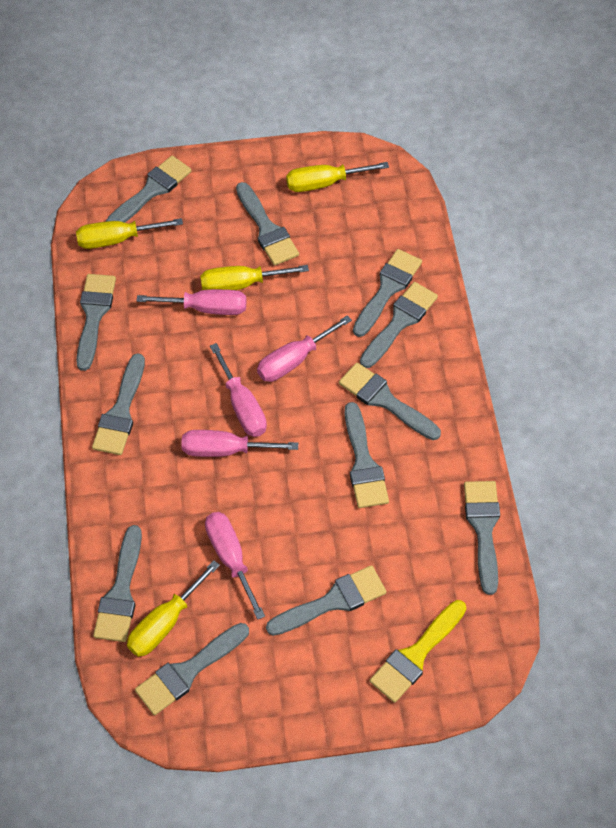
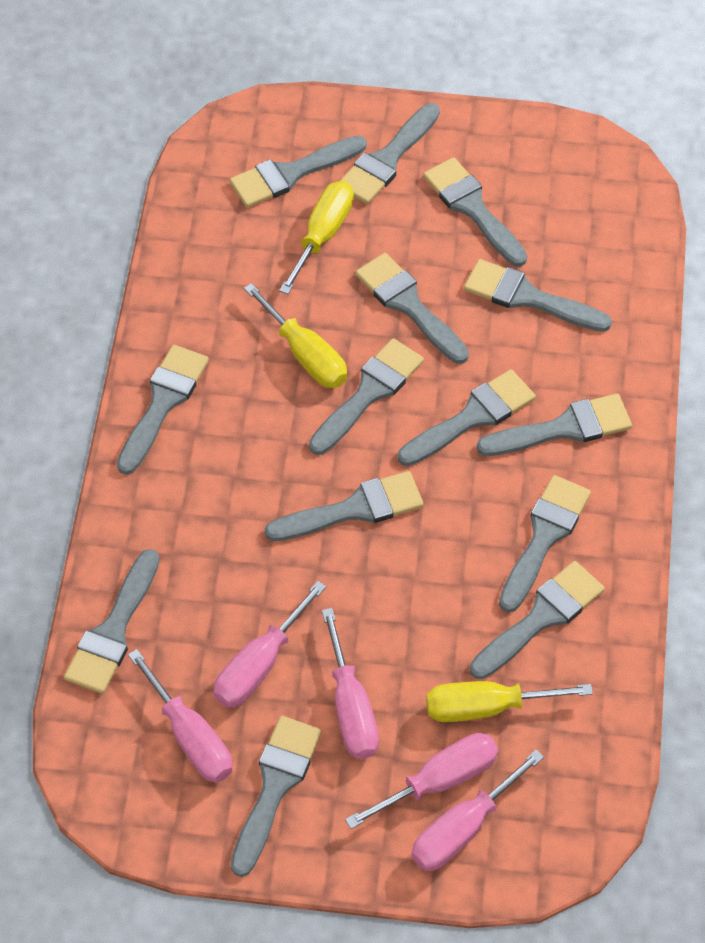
grey brush: [76,274,116,371] [92,353,145,455] [93,525,142,642] [106,156,192,223] [135,623,249,715] [236,182,299,266] [266,565,387,636] [339,362,441,440] [344,402,389,508] [353,249,422,337] [360,282,438,368] [464,481,500,595] = 12 -> [64,549,160,694] [117,345,209,475] [230,135,367,207] [231,716,322,877] [265,471,424,541] [309,338,424,455] [340,103,440,204] [355,253,469,364] [398,369,536,466] [423,157,527,267] [464,259,612,332] [470,561,605,679] [477,394,632,456] [499,475,591,612] = 14
yellow brush: [369,600,466,703] = 1 -> none = 0
yellow screwdriver: [76,218,183,249] [127,560,220,657] [200,265,309,290] [286,162,389,192] = 4 -> [244,283,347,388] [279,181,354,294] [426,681,593,722] = 3

